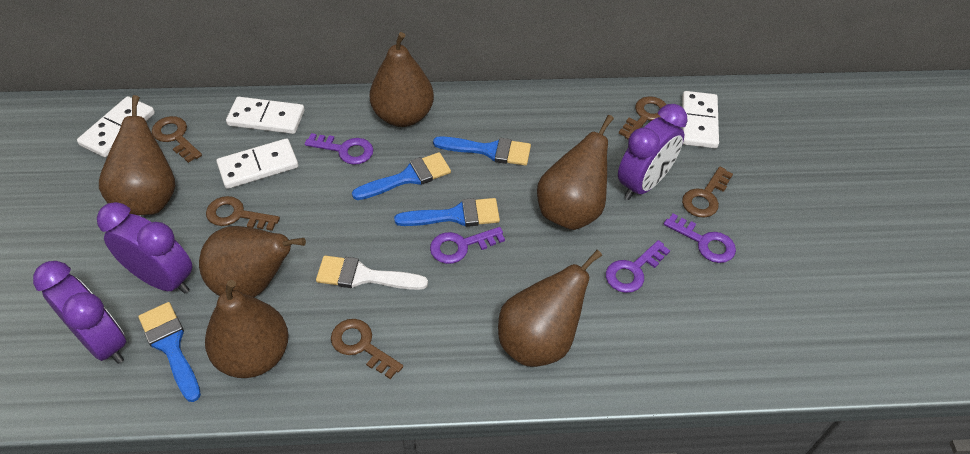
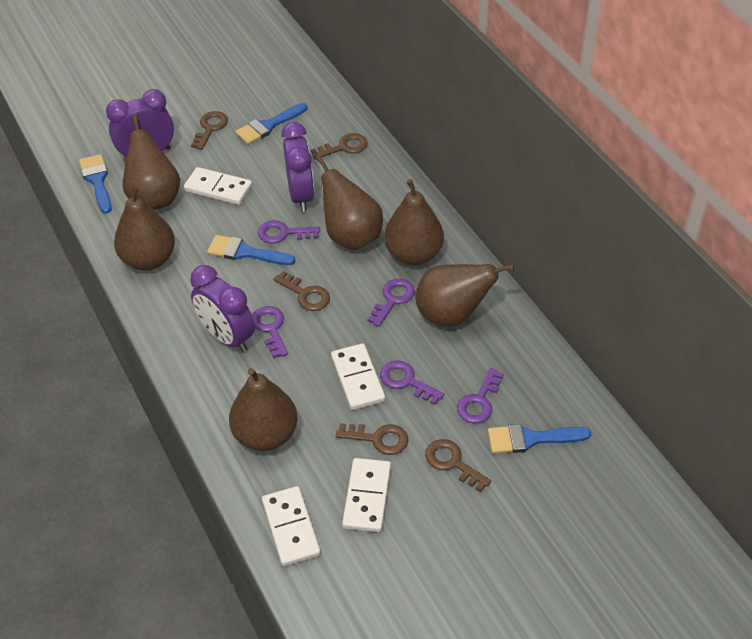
purple key: [305,133,373,165] [430,227,505,264] [606,240,670,293] [664,214,736,263] = 4 -> [252,306,288,358] [258,220,320,243] [367,279,415,327] [380,360,444,405] [457,368,504,424] = 5
white brush: [316,256,428,290] = 1 -> none = 0

